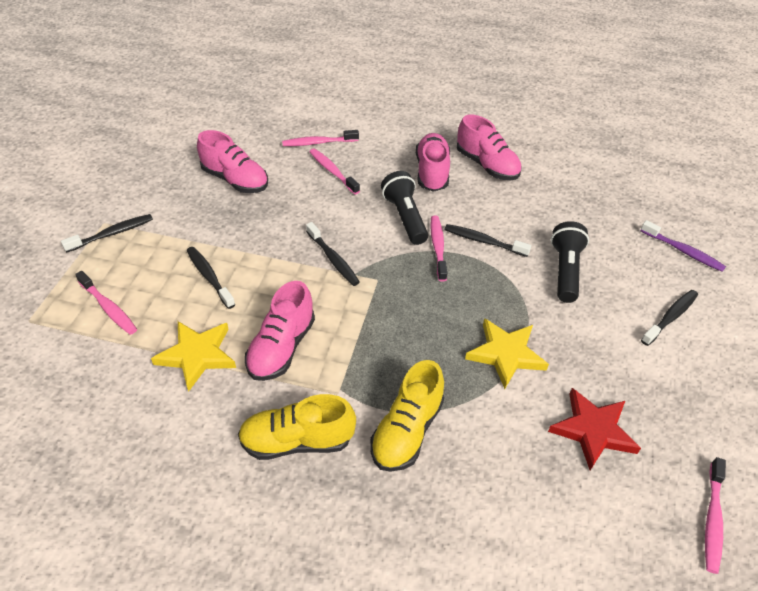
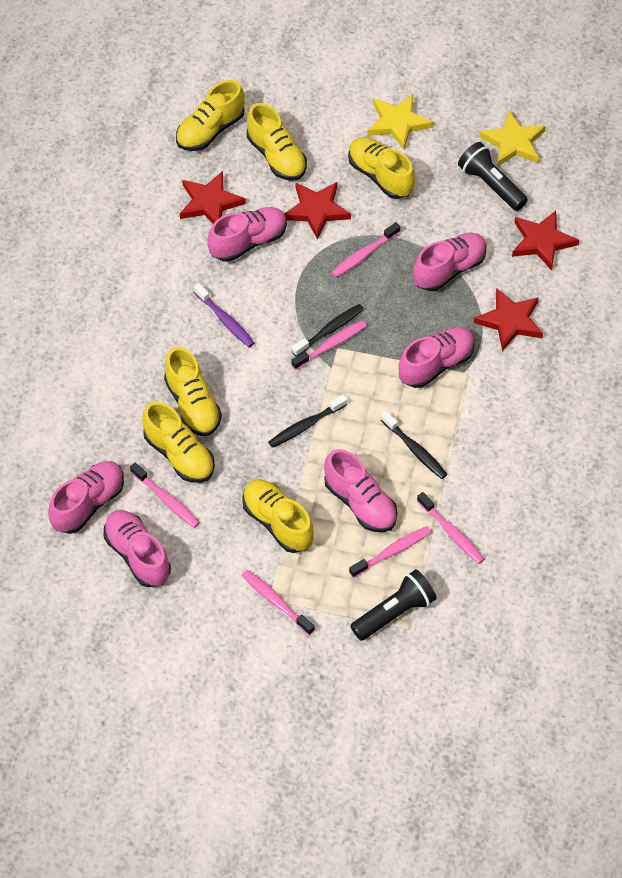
black toothbrush: [61,214,153,252] [187,247,236,309] [306,222,360,286] [444,224,531,257] [641,290,698,346] = 5 -> [268,394,347,448] [292,304,364,356] [381,411,447,479] = 3
pink shoe: [197,130,268,193] [245,281,315,381] [416,133,450,192] [457,115,522,180] = 4 -> [48,461,124,534] [103,510,171,587] [207,207,287,262] [324,449,398,532] [398,327,475,388] [413,233,487,291] = 6
pink toothbrush: [75,271,137,335] [282,130,359,146] [309,149,360,194] [430,216,447,282] [705,457,726,574] = 5 -> [130,463,200,528] [242,570,315,635] [291,320,367,370] [331,222,400,277] [349,526,431,578] [417,492,484,564] = 6
red star: [548,388,641,470] = 1 -> [180,171,246,223] [284,182,351,239] [474,288,543,351] [512,211,579,271] = 4
yellow shoe: [238,394,356,460] [370,360,444,472] = 2 -> [142,402,215,483] [164,347,222,436] [176,80,244,151] [242,480,314,553] [247,103,307,181] [348,137,415,199] = 6

